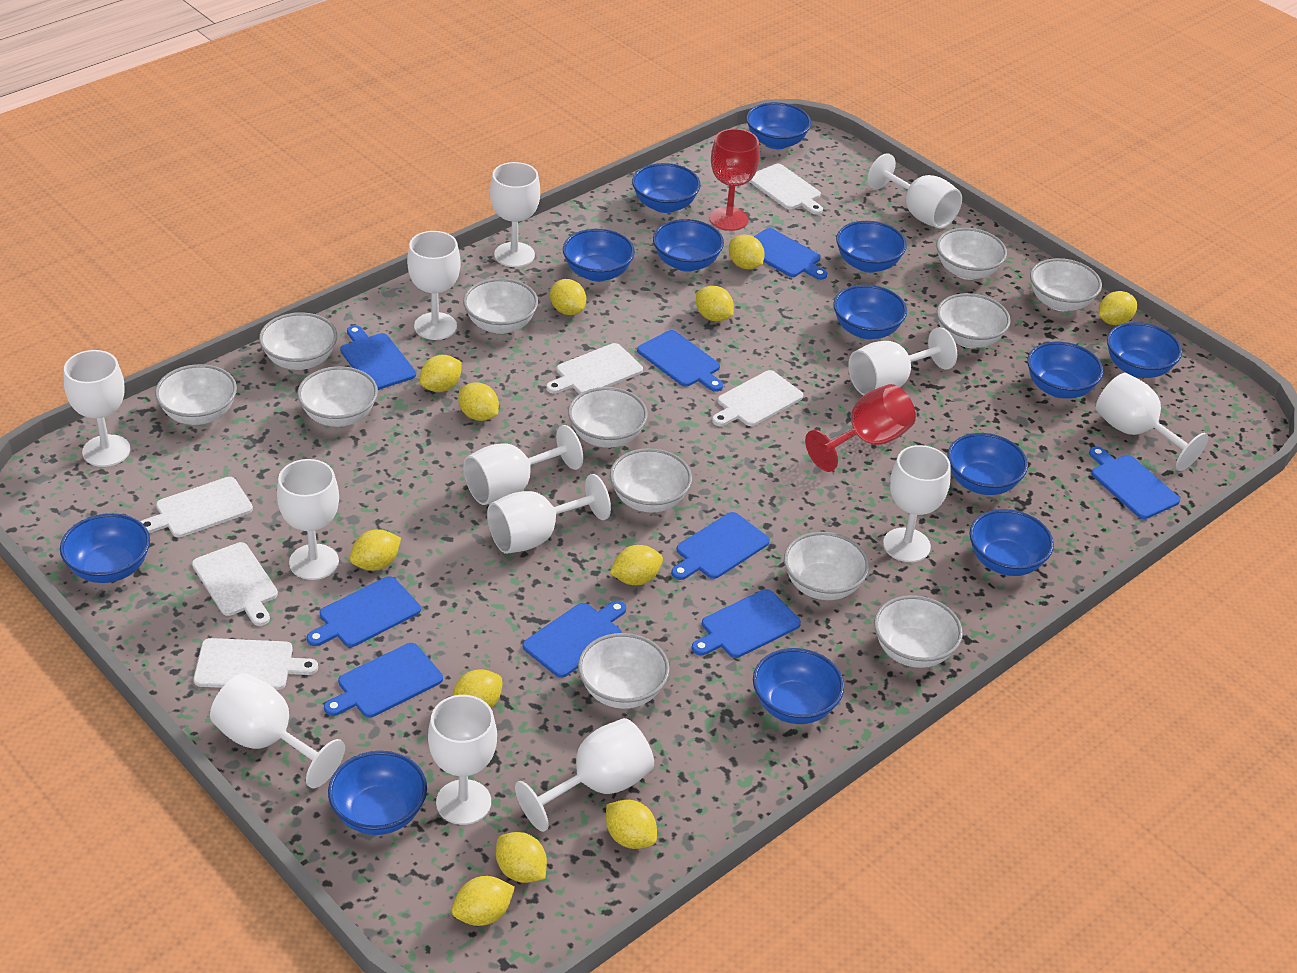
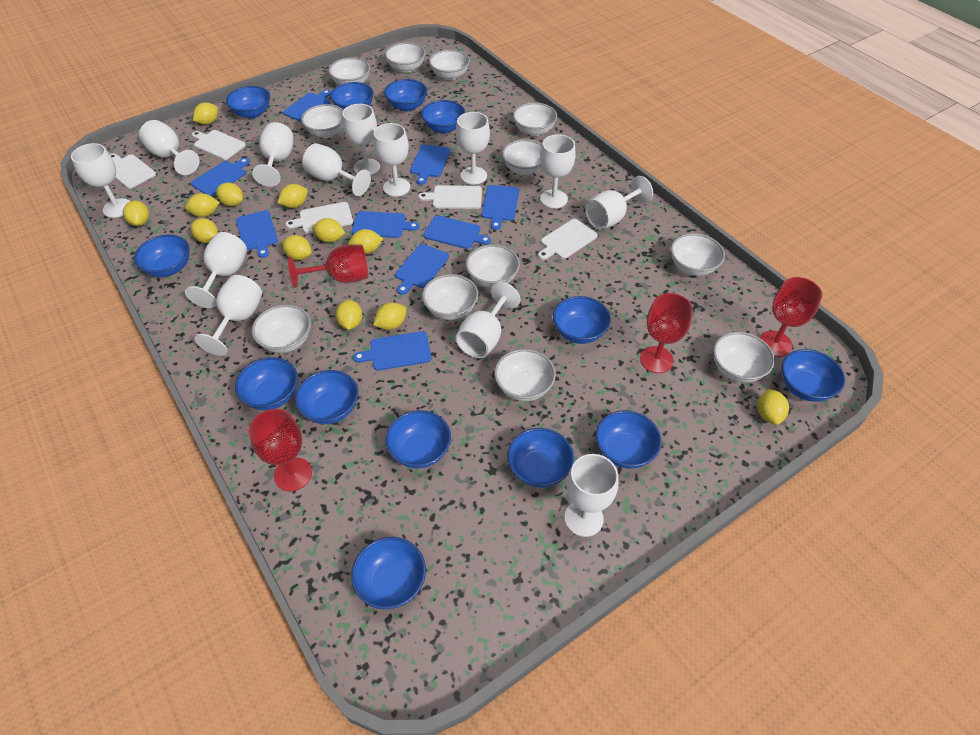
red goblet: [709,129,760,231] [805,384,916,472] = 2 -> [249,409,312,491] [288,245,368,288] [640,293,693,373] [759,277,822,357] = 4
white cutting board: [140,477,253,537] [192,542,278,626] [194,638,318,690] [546,343,643,394] [712,370,803,426] [749,164,823,214] = 6 -> [110,153,156,188] [192,130,246,160] [285,202,353,233] [418,185,482,209] [538,219,598,260] = 5

